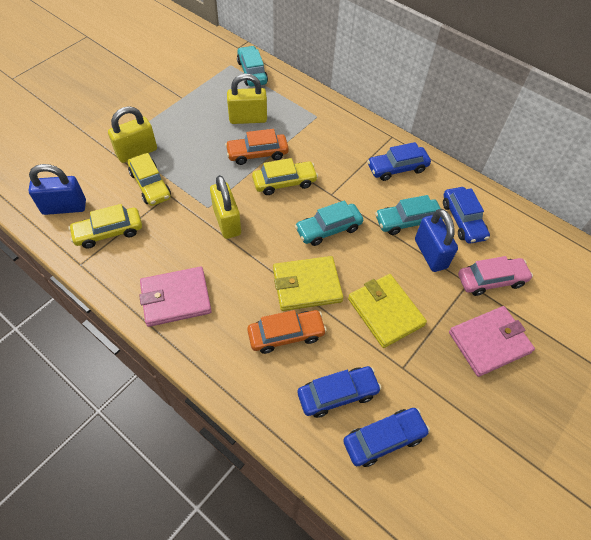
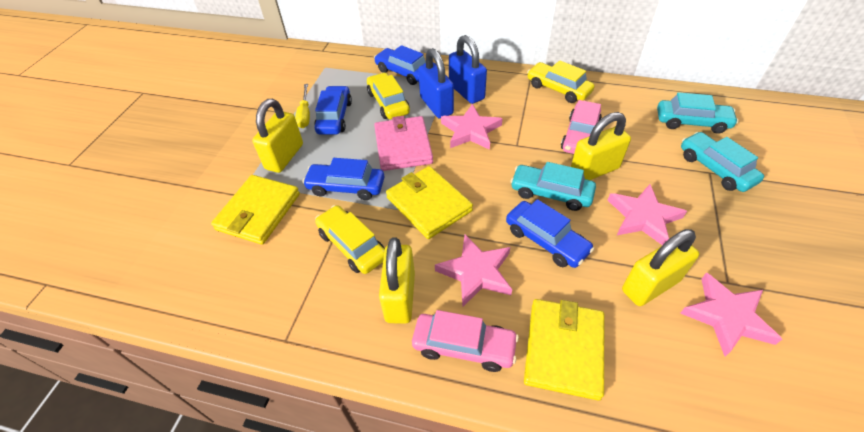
orange car: [225,129,289,165] [247,310,327,354] = 2 -> none = 0
pink car: [458,256,533,296] = 1 -> [412,310,519,372] [561,100,602,154] = 2
pink star: none = 0 -> [435,234,512,307] [441,104,503,150] [608,184,687,245] [680,272,782,356] = 4
pink wallet: [139,267,212,327] [449,306,535,377] = 2 -> [374,116,433,171] = 1
yellow padlock: [108,106,157,163] [210,175,241,239] [227,73,267,124] = 3 -> [252,99,303,173] [379,237,415,324] [571,112,631,180] [622,229,699,306] = 4
yellow screwdriver: none = 0 -> [295,84,310,128] = 1
yellow wallet: [273,256,343,311] [348,274,427,348] = 2 -> [211,175,300,245] [386,166,473,239] [524,299,604,400] = 3

